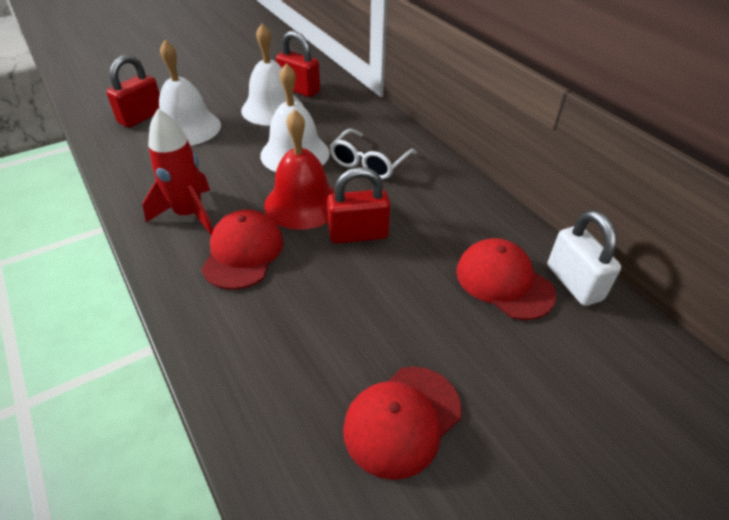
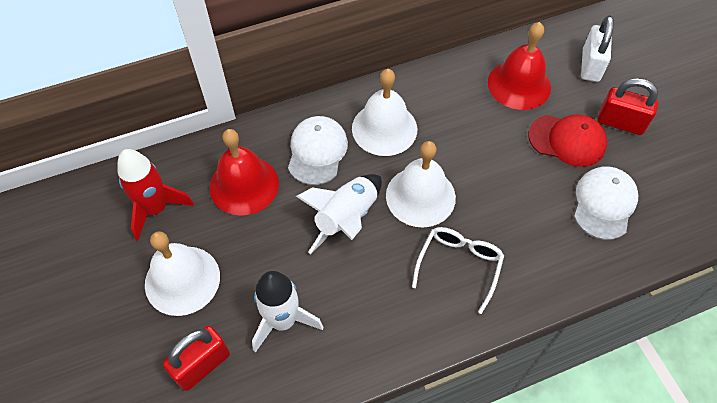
red bell: [264,109,335,230] = 1 -> [210,129,279,216] [488,22,551,110] = 2
red cap: [201,210,284,290] [343,366,462,480] [456,238,556,320] = 3 -> [528,115,607,167] = 1
red padlock: [106,55,160,128] [276,31,320,97] [327,167,391,244] = 3 -> [163,326,230,391] [597,78,658,135] = 2
white cap: none = 0 -> [288,116,348,185] [574,166,638,240] = 2
white rocket: none = 0 -> [252,271,323,353] [296,174,382,254] = 2

